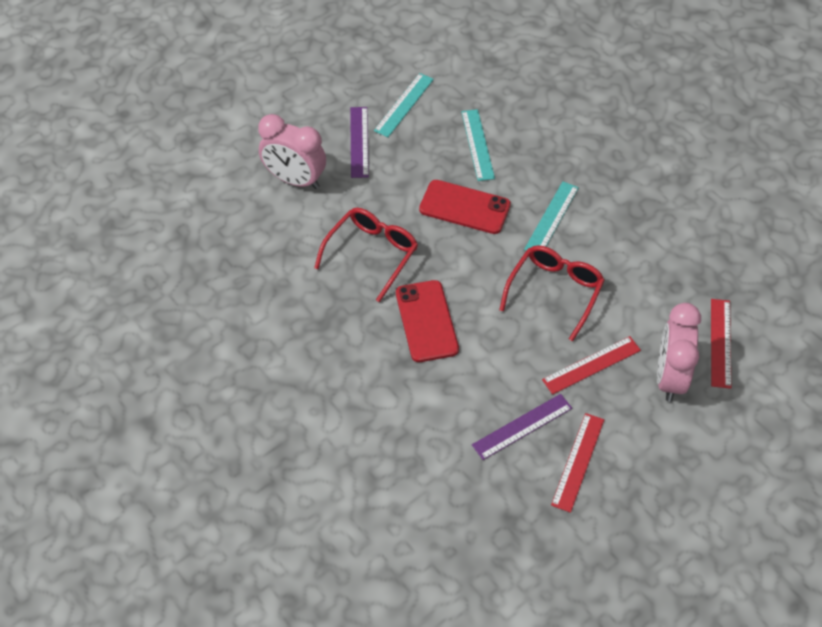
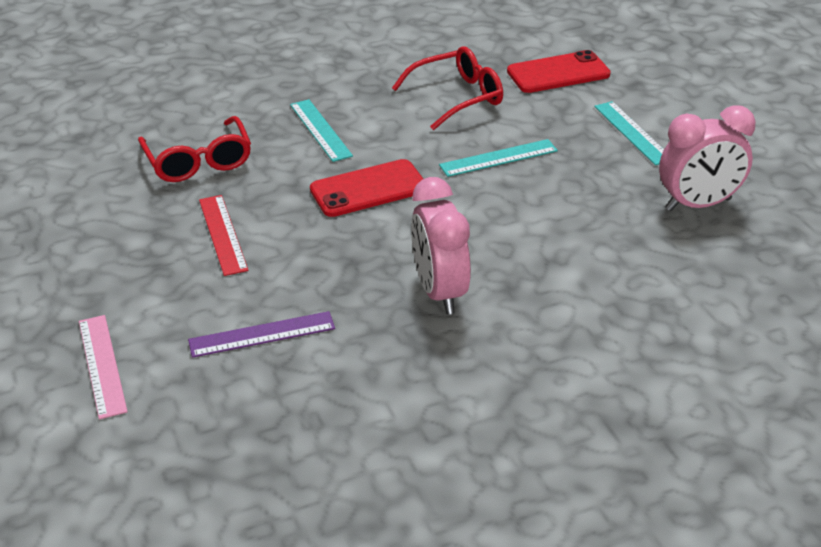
pink ruler: none = 0 -> [79,315,128,419] = 1
purple ruler: [350,107,369,178] [472,394,572,460] = 2 -> [188,311,335,358] = 1
red ruler: [542,336,641,395] [551,413,604,513] [711,299,731,389] = 3 -> [199,195,248,276] = 1

